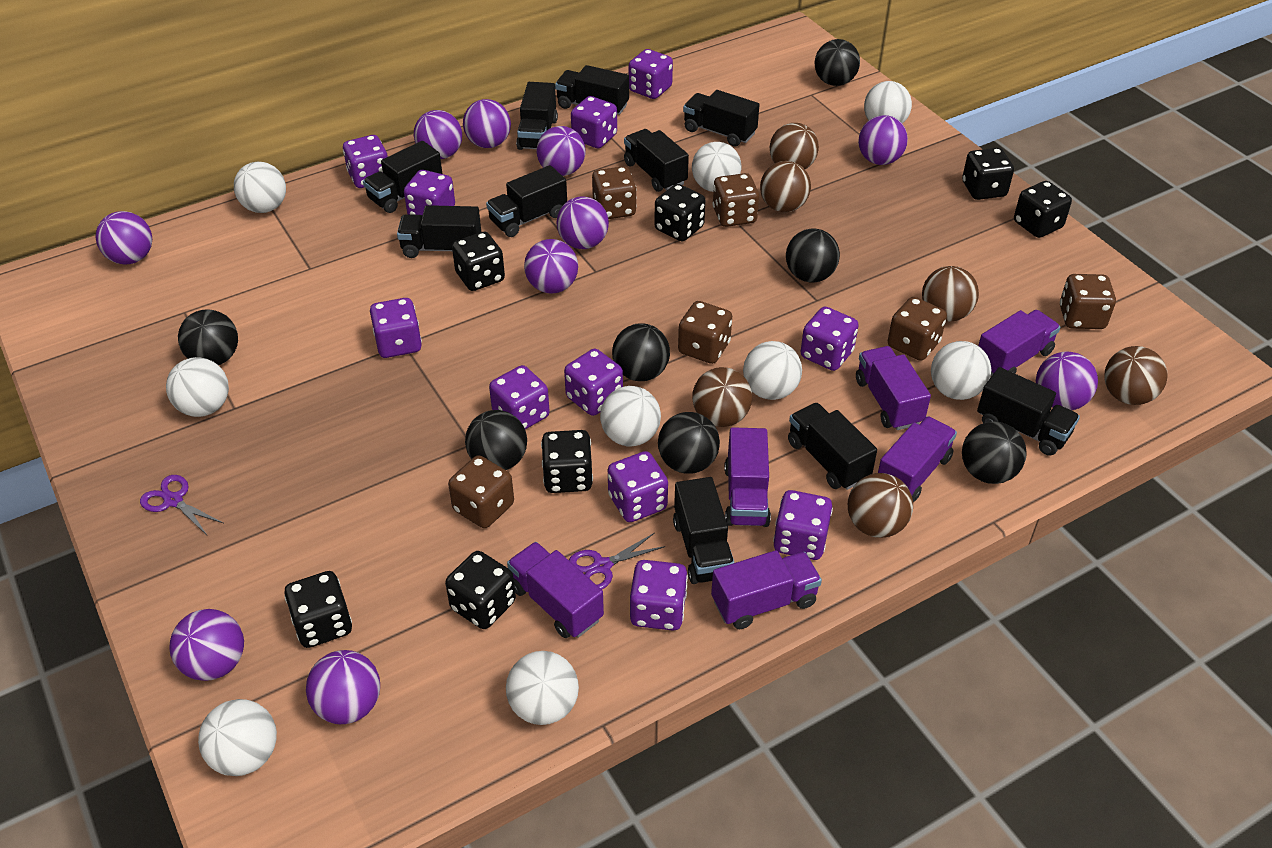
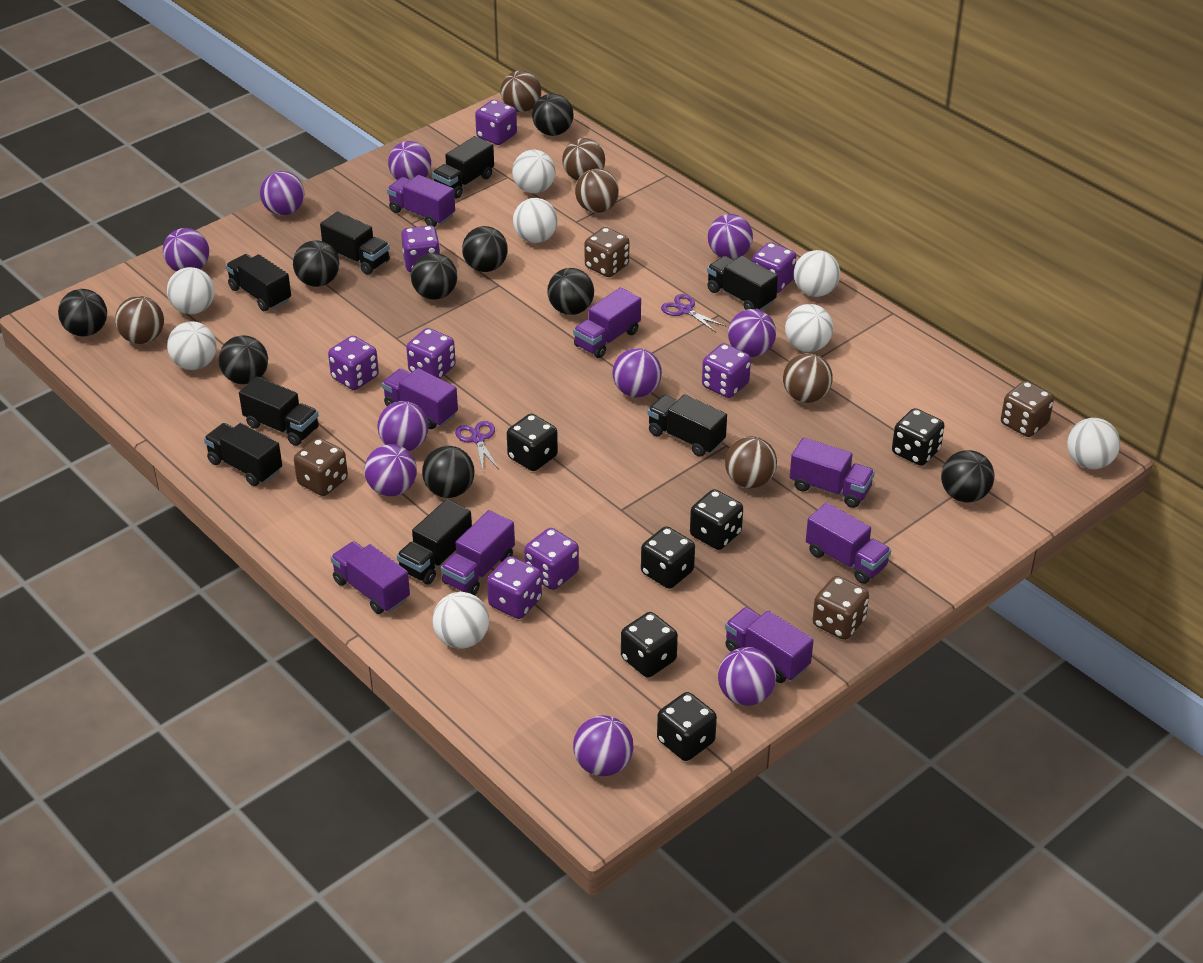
black ball: [178,309,238,365] [465,410,527,470] [612,323,670,381] [658,412,720,474] [786,228,840,283] [814,39,860,86] [962,421,1027,484] = 7 -> [58,289,107,336] [219,335,268,384] [293,240,339,287] [411,253,457,300] [422,446,475,498] [462,226,508,272] [532,93,574,136] [547,268,594,315] [941,450,994,502] = 9
black dice: [284,571,352,648] [445,551,516,629] [452,232,505,291] [541,430,593,493] [654,184,705,241] [962,148,1014,200] [1014,181,1072,238] = 7 -> [507,414,558,471] [621,612,678,677] [641,526,695,589] [657,692,717,761] [690,489,743,550] [892,408,944,466] = 6
black truck: [363,141,442,213] [397,205,481,258] [486,165,567,237] [516,82,558,150] [555,65,629,115] [624,129,689,192] [673,477,735,584] [683,90,760,147] [788,403,877,490] [977,367,1080,456] = 10 -> [204,423,282,486] [226,254,291,311] [239,377,319,446] [320,211,390,275] [397,499,472,585] [432,136,494,199] [648,395,727,457] [707,256,778,311] = 8
brown dice: [448,455,514,528] [592,166,637,219] [678,301,732,364] [713,173,759,227] [888,297,947,361] [1060,274,1116,329] = 6 -> [294,438,348,496] [585,227,629,277] [813,576,869,640] [1001,381,1054,437] = 4
purple dice: [343,135,388,188] [370,298,422,358] [404,170,455,216] [489,365,550,429] [564,349,623,416] [571,96,617,148] [608,451,668,522] [629,49,673,99] [630,560,688,631] [773,490,833,560] [801,307,859,371] = 11 -> [328,336,379,390] [401,225,440,272] [406,328,456,379] [475,100,517,145] [487,556,542,619] [524,528,579,590] [702,343,751,398] [752,242,796,293] = 8
purple truck: [507,542,604,638] [711,550,822,629] [724,427,771,527] [856,346,931,430] [878,416,957,502] [978,310,1061,376] = 6 -> [330,541,410,614] [382,368,458,429] [387,175,455,227] [440,510,515,595] [573,287,641,358] [725,607,814,683] [790,438,875,508] [806,503,891,584] = 8
white ball: [166,357,229,417] [198,699,277,776] [234,162,286,213] [506,651,579,725] [600,386,661,447] [692,142,741,192] [743,341,802,400] [864,81,912,123] [931,341,991,400] = 9 -> [167,267,215,314] [167,321,217,370] [432,592,489,649] [512,150,556,193] [513,198,558,243] [785,304,833,352] [794,250,840,297] [1067,418,1120,469] = 8

